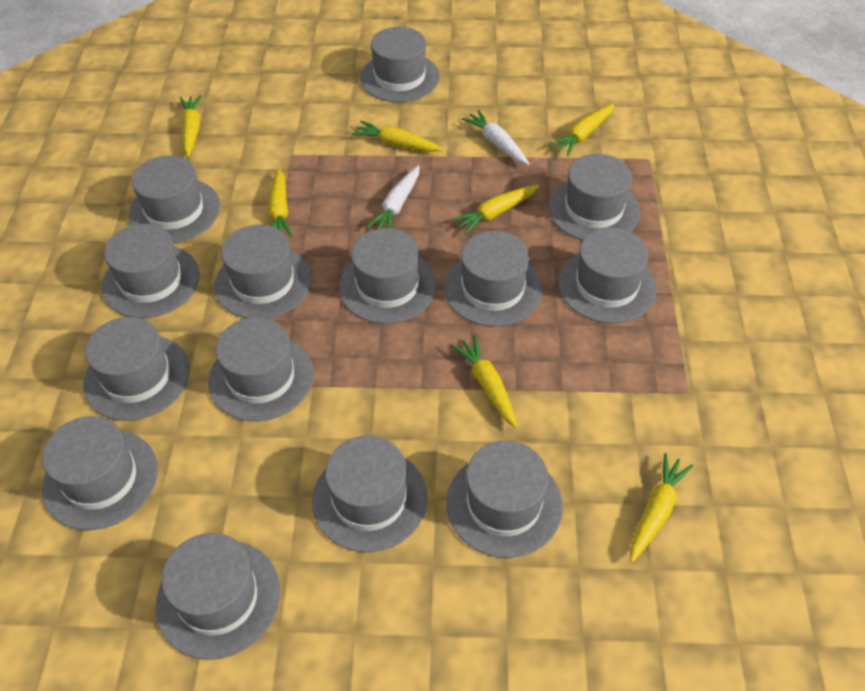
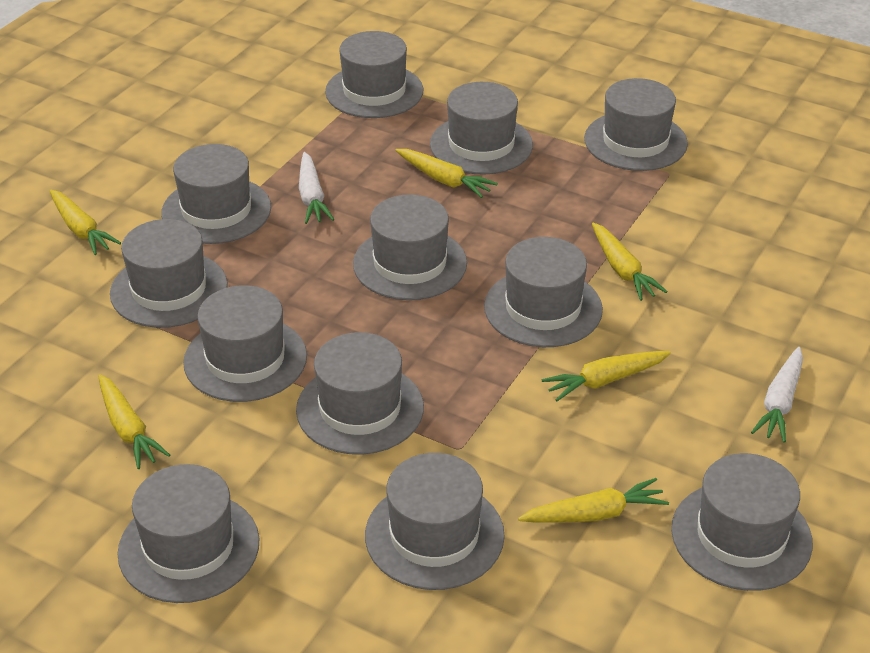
grey hat: [42,416,158,530] [83,317,190,421] [102,224,200,318] [128,155,220,243] [155,533,280,660] [208,317,314,421] [214,225,312,319] [312,436,428,552] [339,228,436,324] [360,27,440,102] [445,231,542,327] [447,441,563,558] [548,154,640,240] [558,228,657,323] = 14 -> [110,219,228,328] [118,464,259,603] [161,144,271,244] [183,285,307,402] [296,332,424,455] [325,31,423,118] [353,194,467,300] [365,453,505,590] [430,82,533,175] [484,237,603,347] [584,78,688,171] [671,453,813,591] = 12
yellow carrot: [180,95,202,157] [268,168,293,238] [352,121,443,152] [451,336,518,428] [452,185,539,234] [550,104,614,156] [630,453,693,563] = 7 -> [50,190,121,255] [98,374,170,469] [395,149,498,198] [518,478,669,523] [542,351,671,401] [592,222,668,301] = 6

